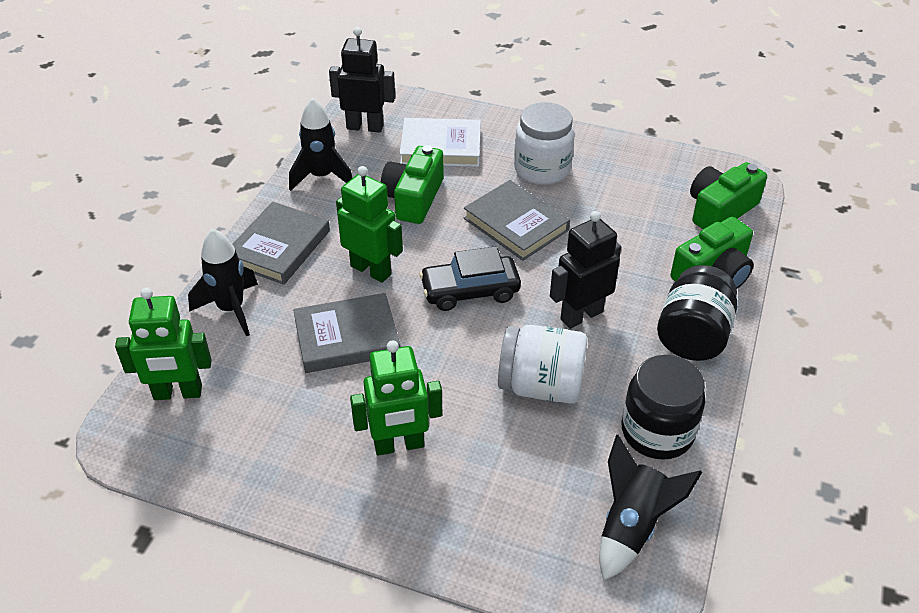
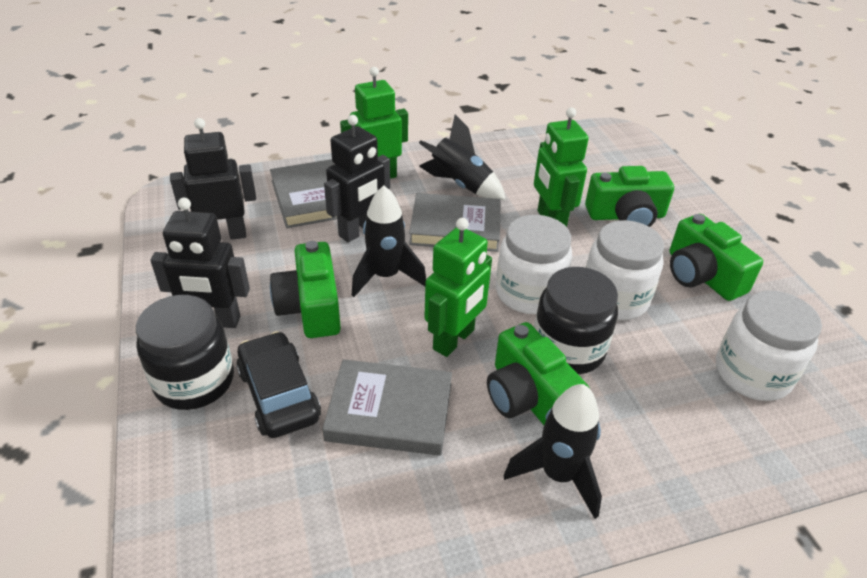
black robot: [329,27,395,133] [550,211,621,329] = 2 -> [150,198,250,328] [170,118,256,240] [324,115,390,242] = 3
green camera: [381,145,444,224] [670,217,754,289] [690,162,767,229] = 3 -> [270,241,341,338] [487,322,590,425] [585,166,674,227] [669,214,763,301] = 4
white book: [400,118,481,167] = 1 -> none = 0
white jar: [498,325,587,404] [514,102,575,185] = 2 -> [496,215,572,314] [585,220,664,320] [716,291,822,401] = 3

